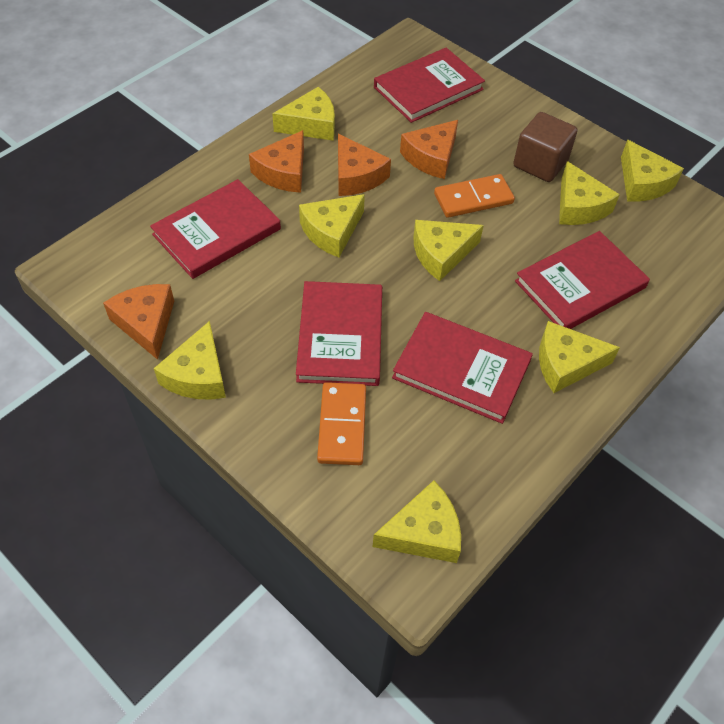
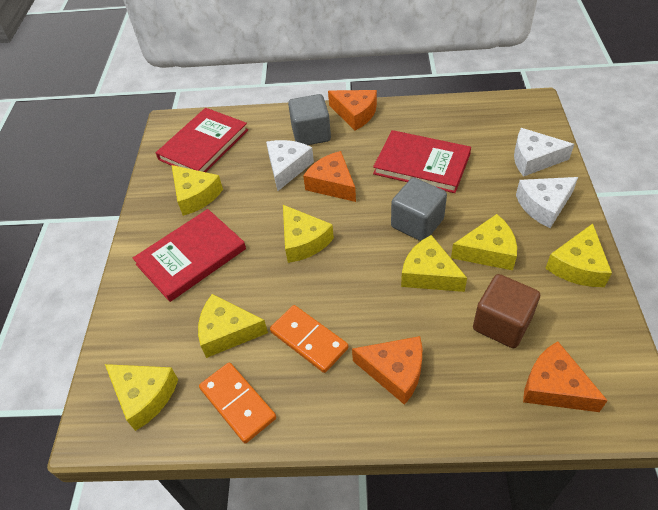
grey cube: none = 0 -> [288,94,331,145] [391,178,447,241] = 2
red book: [150,179,281,279] [296,281,382,386] [374,48,485,123] [392,312,533,424] [515,231,650,329] = 5 -> [133,209,246,302] [156,108,248,172] [373,130,471,193] = 3
white cheese: none = 0 -> [266,140,314,191] [514,128,574,177] [516,177,578,228] = 3
yellow cheese: [154,321,226,400] [272,87,335,141] [299,194,365,257] [372,481,461,563] [413,220,484,281] [539,321,620,393] [559,161,620,225] [621,140,684,202] = 8 -> [105,364,178,431] [172,165,223,216] [198,294,268,358] [283,205,334,263] [401,235,467,292] [451,214,517,270] [545,224,612,287] = 7

